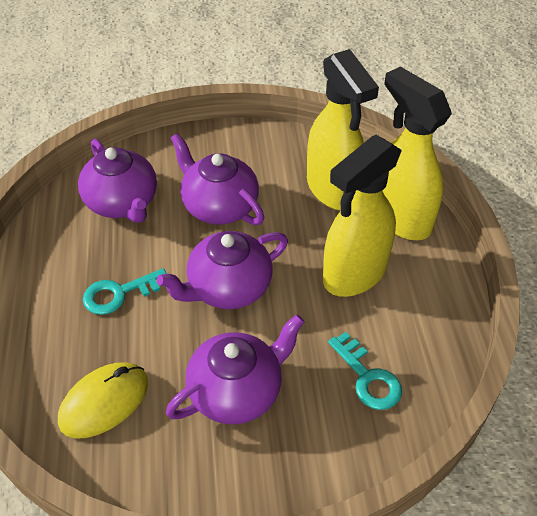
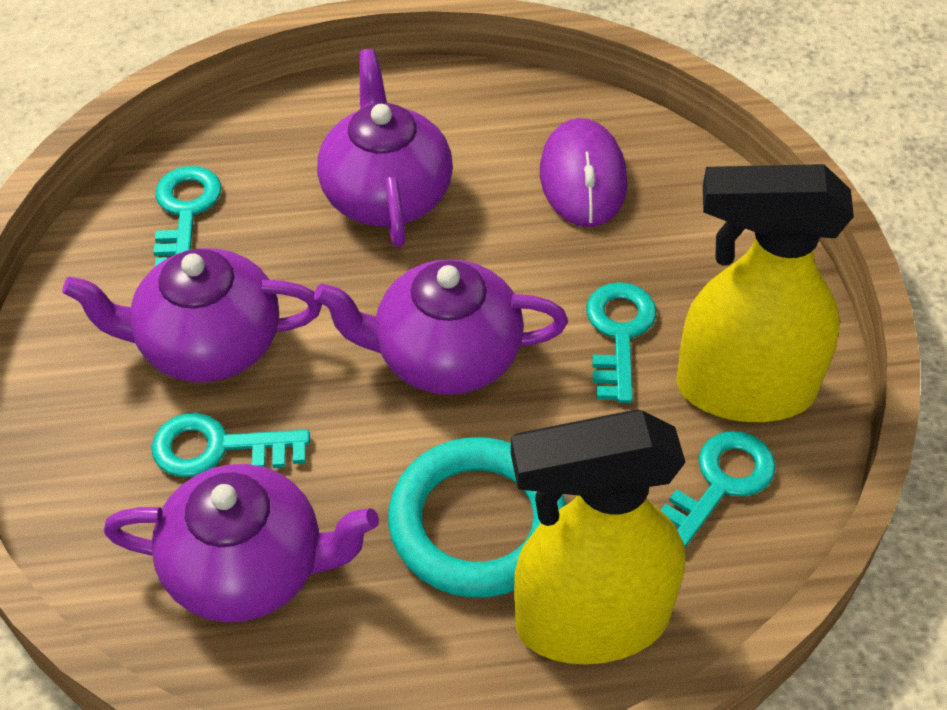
purple mouse: none = 0 -> [540,118,627,227] = 1
turquoise key: [83,268,167,315] [328,332,402,410] = 2 -> [151,413,310,477] [153,166,222,266] [586,282,657,403] [661,431,776,548] = 4
turquoise ring: none = 0 -> [388,437,566,598] = 1
yellow mouse: [58,362,148,439] = 1 -> none = 0
yellow spray bottle: [307,49,379,210] [323,135,402,297] [382,66,452,240] = 3 -> [511,409,686,665] [676,164,854,422] = 2

